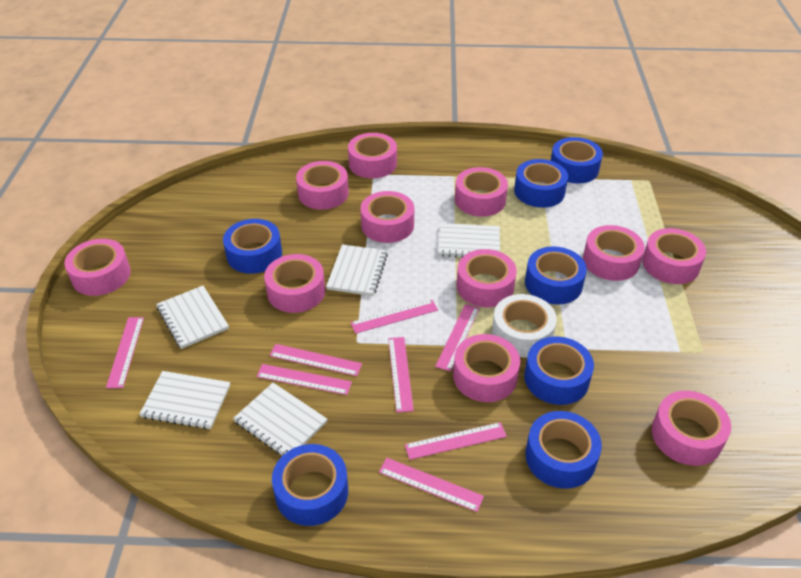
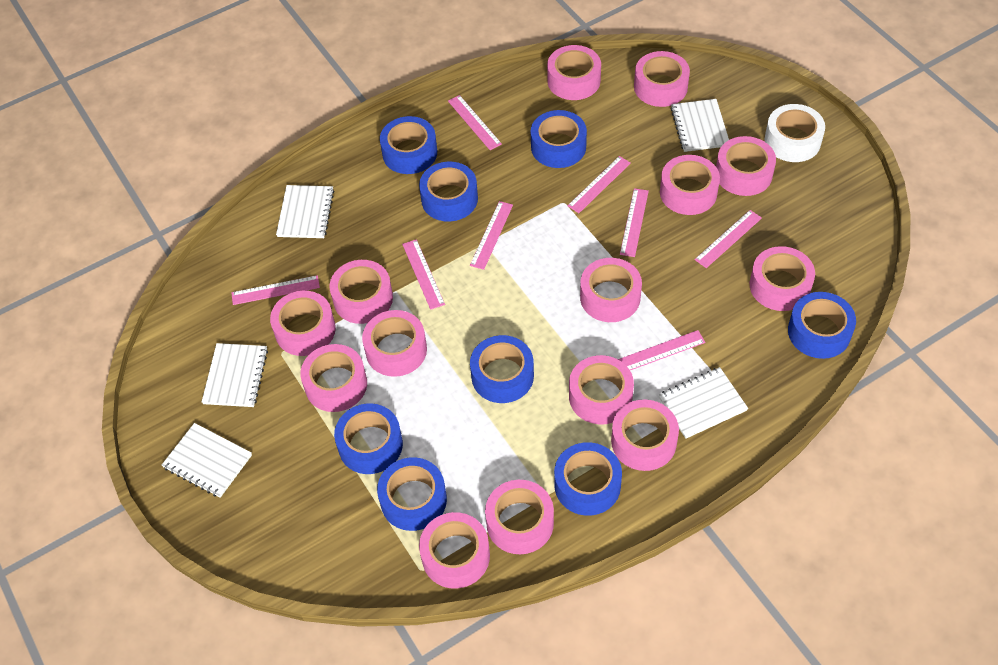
blue tape: [223,219,282,274] [272,444,348,526] [514,159,568,208] [524,337,594,405] [525,246,587,305] [525,411,602,489] [551,137,603,183] = 7 -> [334,403,403,474] [377,457,447,531] [380,116,437,174] [419,162,478,222] [470,335,534,403] [531,110,587,168] [554,442,622,516] [788,292,856,359] = 8
pink tape: [65,239,131,296] [264,254,325,313] [296,161,349,210] [348,133,397,178] [360,191,414,243] [453,334,520,402] [455,167,508,217] [457,249,517,307] [583,225,645,281] [642,228,706,284] [652,391,731,466] = 11 -> [270,291,336,356] [300,344,367,412] [329,260,393,324] [362,310,427,377] [419,512,490,589] [485,480,554,554] [547,45,601,100] [569,355,634,424] [580,258,642,322] [611,399,679,471] [634,51,690,107] [660,155,720,215] [716,136,776,196] [750,246,815,311] = 14

